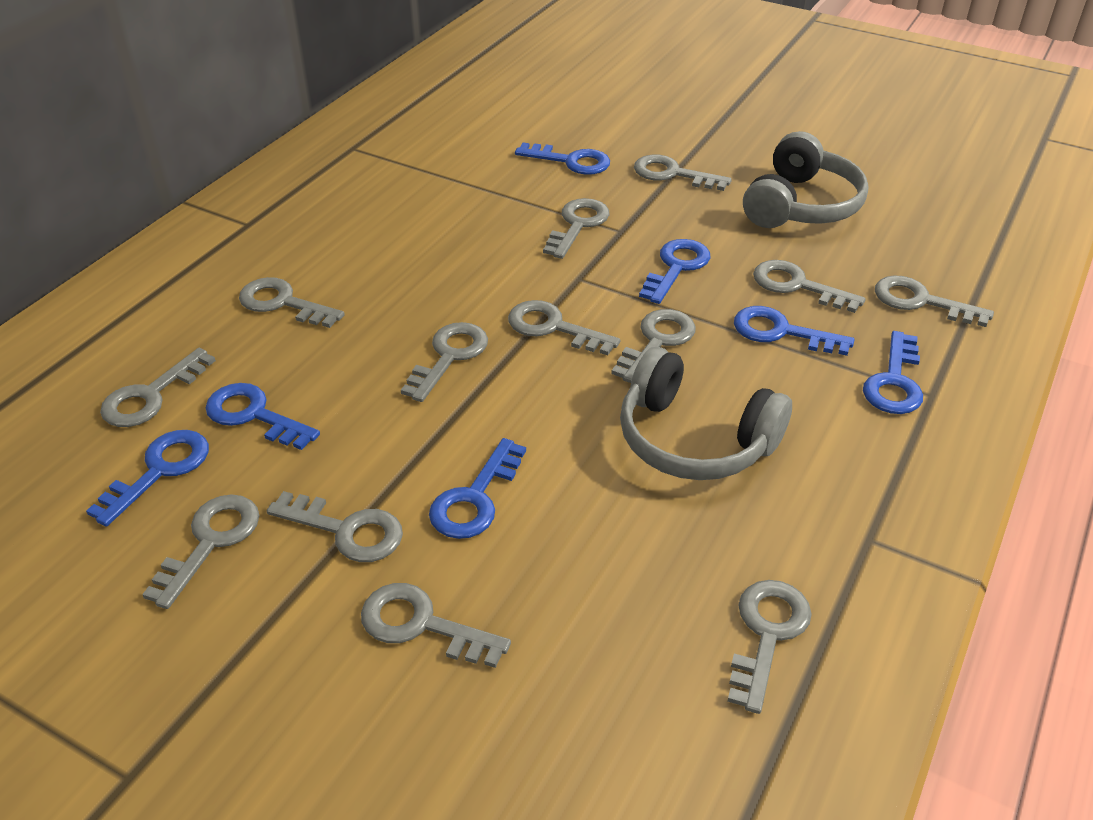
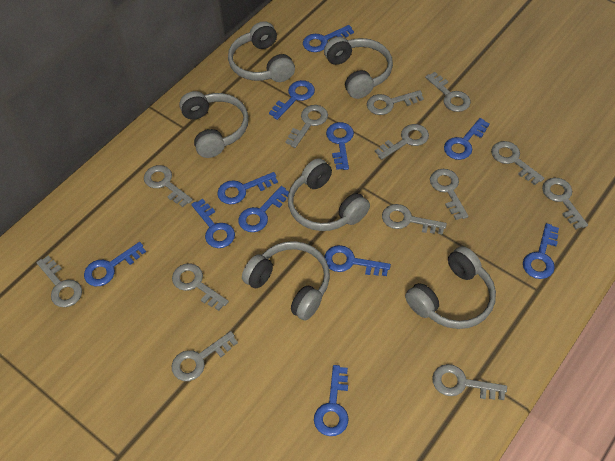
blue key: [86,430,209,527] [205,383,320,450] [429,438,526,539] [515,143,610,175] [639,239,710,304] [734,306,855,356] [863,331,923,414] = 7 -> [84,242,146,286] [191,199,235,248] [217,172,278,204] [238,186,289,232] [269,80,315,120] [303,25,354,52] [314,365,349,436] [324,245,391,276] [326,122,354,170] [444,118,489,160] [523,223,559,279] = 11
grey headphones: [620,347,792,480] [743,131,869,228] = 2 -> [179,91,249,158] [228,21,295,82] [242,241,330,321] [288,158,370,231] [324,37,393,99] [405,246,496,329] = 6

